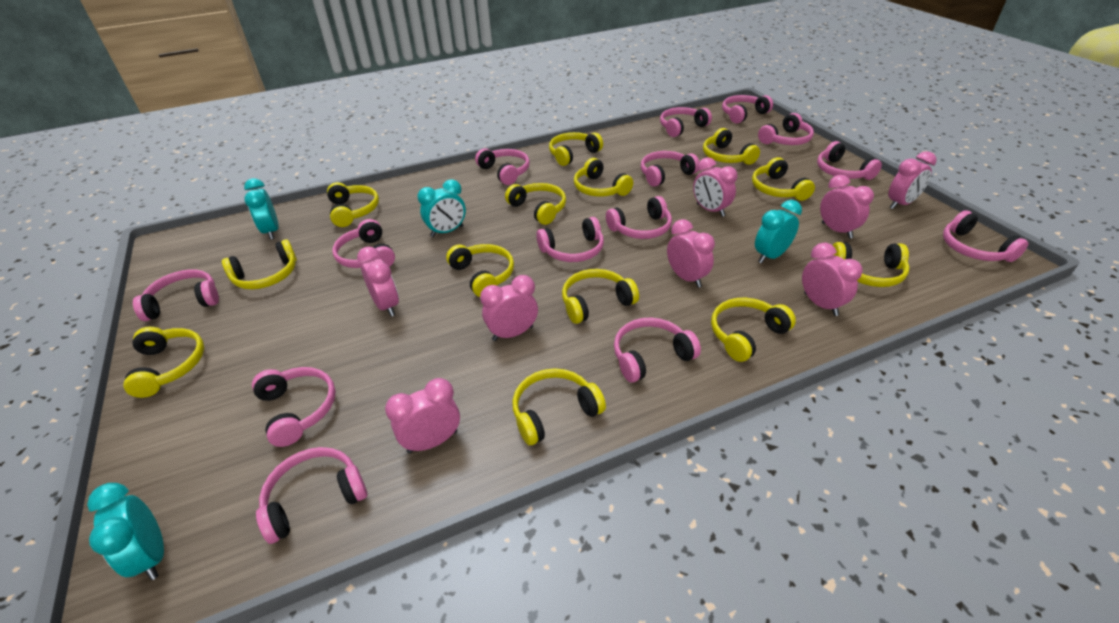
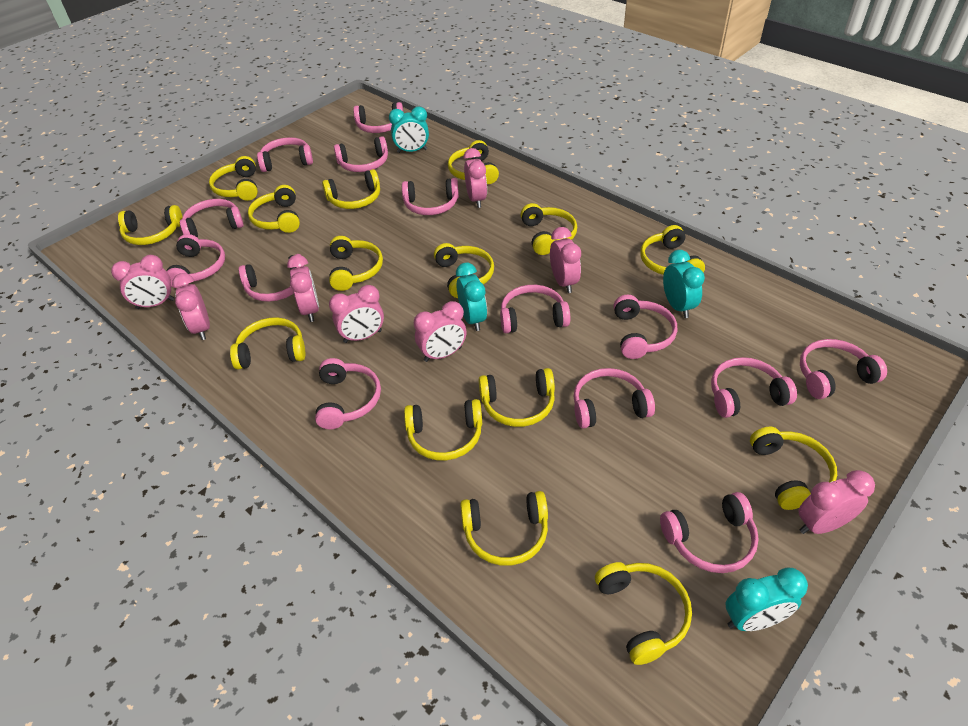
yellow headphones: [123,327,204,398] [222,240,297,289] [327,182,379,227] [446,244,514,297] [505,183,566,225] [512,368,606,445] [549,132,603,166] [562,269,639,324] [574,158,633,197] [703,128,760,165] [711,298,796,362] [752,157,815,201] [833,242,909,287] = 13 -> [118,205,182,245] [209,156,258,201] [230,317,305,369] [248,185,300,233] [322,169,380,209] [329,236,383,291] [404,399,482,461] [434,243,494,298] [448,140,499,184] [460,491,548,566] [478,368,555,427] [520,203,577,255] [595,562,692,665] [640,225,705,275] [750,427,837,510] = 15

